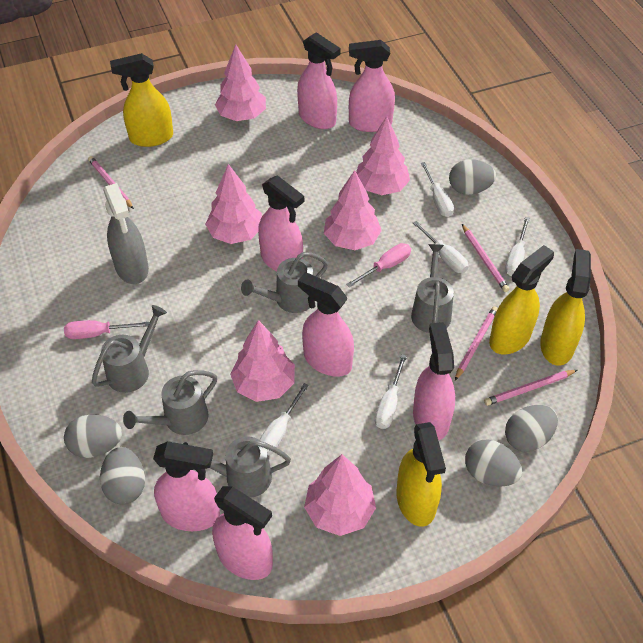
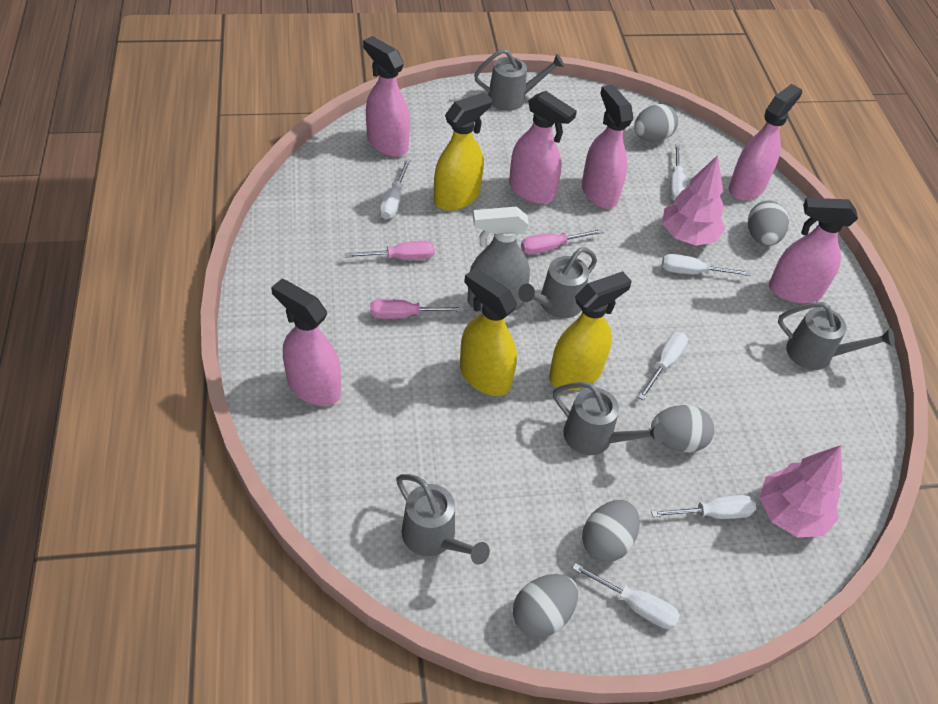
pink pencil: [88,156,134,209] [455,306,498,380] [462,224,509,292] [484,370,577,406] = 4 -> none = 0
pink screwdriver: [64,320,150,339] [346,243,411,288] = 2 -> [345,241,435,260] [370,299,464,319] [521,229,603,254] = 3
pink spray bottle: [153,441,220,531] [212,486,273,580] [258,175,304,272] [297,32,341,129] [298,272,354,377] [349,40,395,132] [413,322,455,440] = 7 -> [271,279,341,406] [363,36,410,157] [509,91,577,204] [582,84,633,209] [729,84,802,201] [769,198,858,303] = 6
pink tree: [205,164,262,244] [215,45,266,121] [230,320,295,402] [304,454,376,536] [324,170,382,250] [356,117,410,195] = 6 -> [662,155,725,246] [759,445,842,537] = 2
white screwdriver: [259,383,309,455] [375,355,407,429] [413,221,469,273] [421,162,454,217] [505,217,530,276] = 5 -> [379,159,411,219] [572,563,680,629] [638,332,688,400] [651,495,756,519] [662,254,750,276] [669,144,687,201] = 6
yellow spray bottle: [110,53,173,147] [397,422,446,527] [489,245,554,354] [540,249,591,366] = 4 -> [434,92,492,210] [460,268,517,396] [549,271,632,390] = 3

